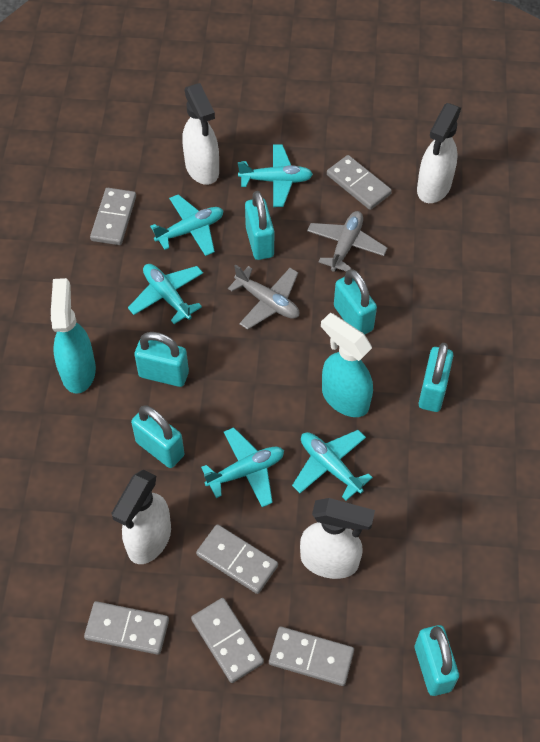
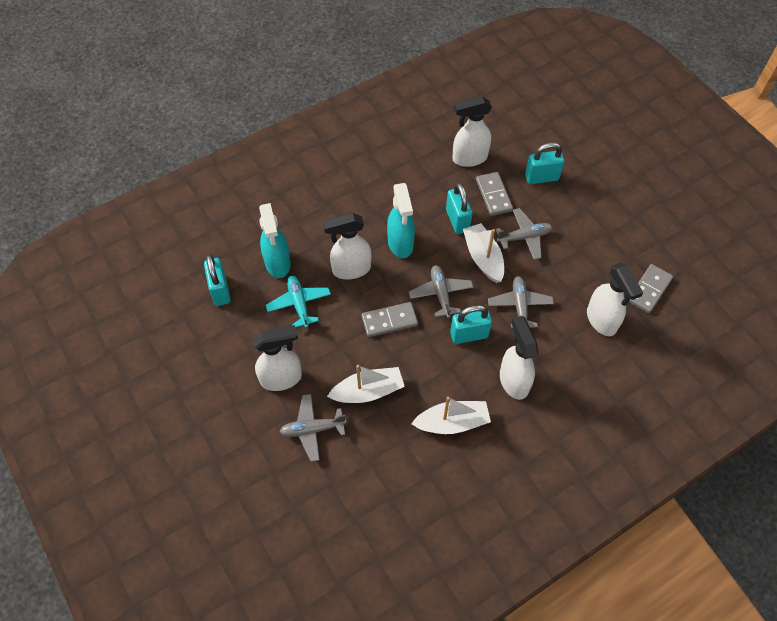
grey domino: [84,601,169,655] [90,188,136,245] [191,598,264,683] [196,524,278,594] [269,626,354,686] [327,155,392,210] = 6 -> [362,302,418,337] [476,172,513,216] [629,264,673,314] = 3
grey plane: [228,265,300,330] [307,211,387,272] = 2 -> [280,394,346,462] [409,265,474,318] [488,276,554,328] [496,208,553,260] = 4
turquoise padlock: [131,405,184,468] [134,332,189,387] [245,191,274,260] [334,269,377,334] [415,625,459,696] [419,343,454,412] = 6 -> [204,254,231,306] [446,183,472,234] [450,305,492,344] [525,142,564,184] = 4
turquoise plane: [128,264,203,324] [150,194,223,256] [201,427,284,507] [238,145,313,207] [292,430,373,501] = 5 -> [266,276,331,328] = 1
white boat: none = 0 -> [327,365,405,403] [411,397,491,434] [463,223,504,283] = 3
white spray bottle: [111,470,171,564] [182,83,219,185] [300,498,375,579] [417,103,461,203] = 4 -> [253,325,302,391] [322,213,371,279] [453,96,492,167] [500,316,538,400] [587,263,643,336] = 5

